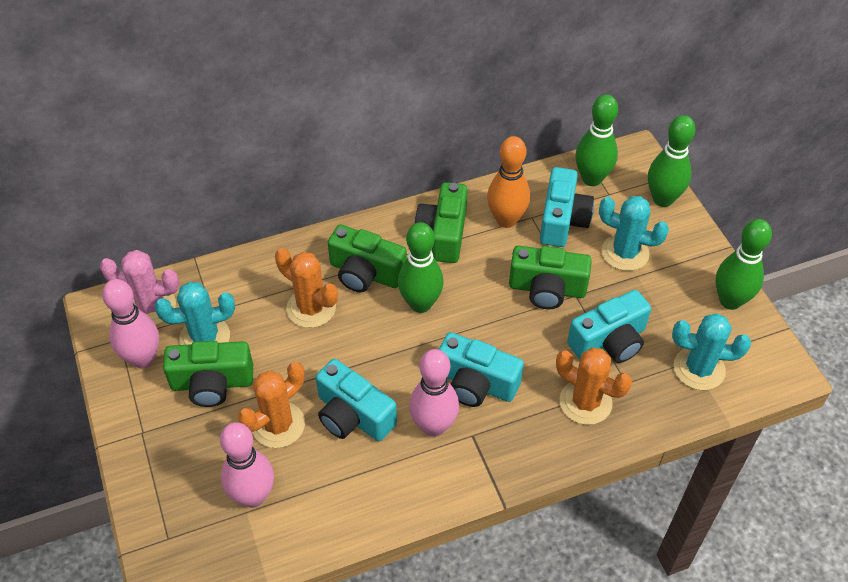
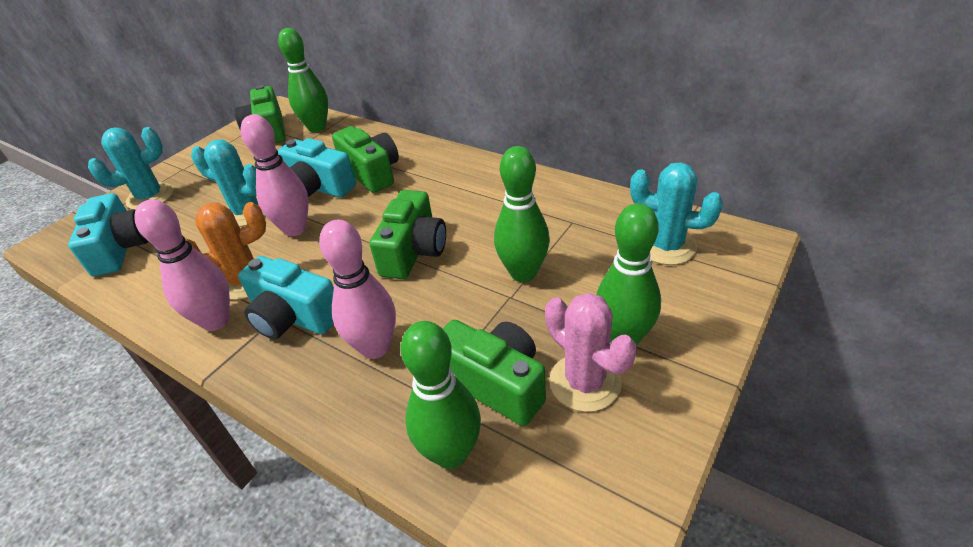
orange bowling pin: [487,136,530,228] = 1 -> none = 0
orange cactus: [238,362,305,448] [275,248,338,328] [556,348,632,425] = 3 -> [185,202,266,300] = 1
turquoise camera: [316,359,397,441] [438,332,524,407] [540,167,594,247] [567,290,651,363] = 4 -> [68,193,149,276] [238,256,334,339] [278,138,356,198] = 3

